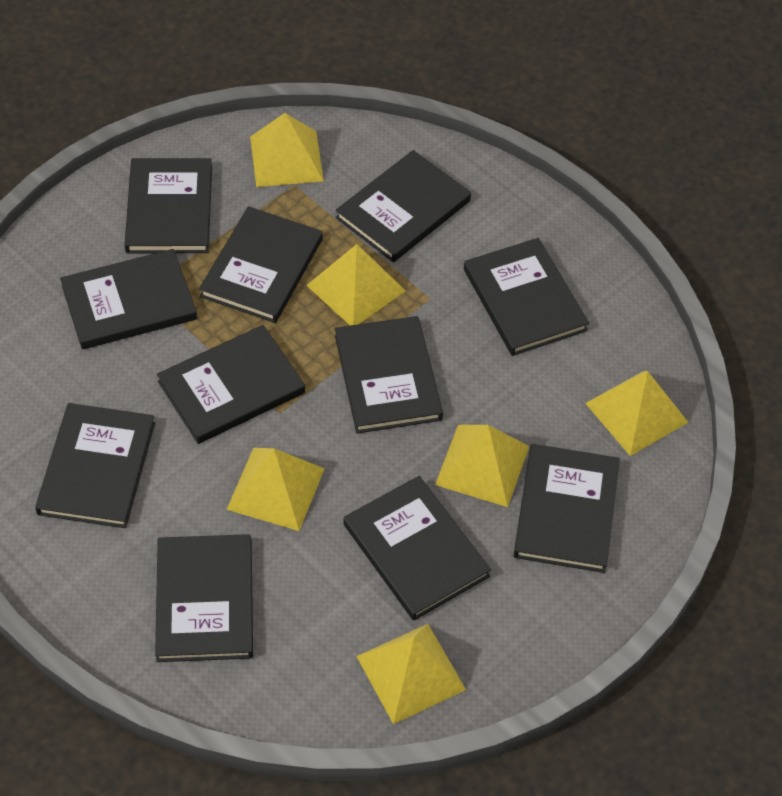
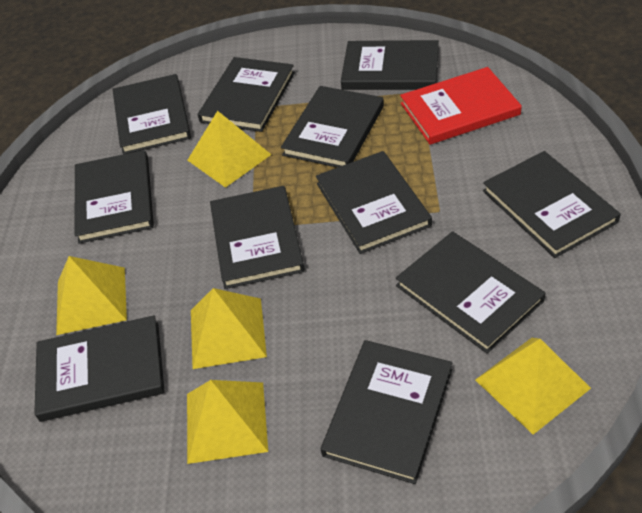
red book: none = 0 -> [400,67,522,145] = 1
yellow pyramid: [226,448,325,531] [250,113,324,187] [306,244,406,326] [356,624,466,724] [435,425,529,507] [585,371,689,456] = 6 -> [56,256,127,335] [187,111,272,188] [187,380,268,464] [191,288,267,369] [475,338,591,435] = 5

